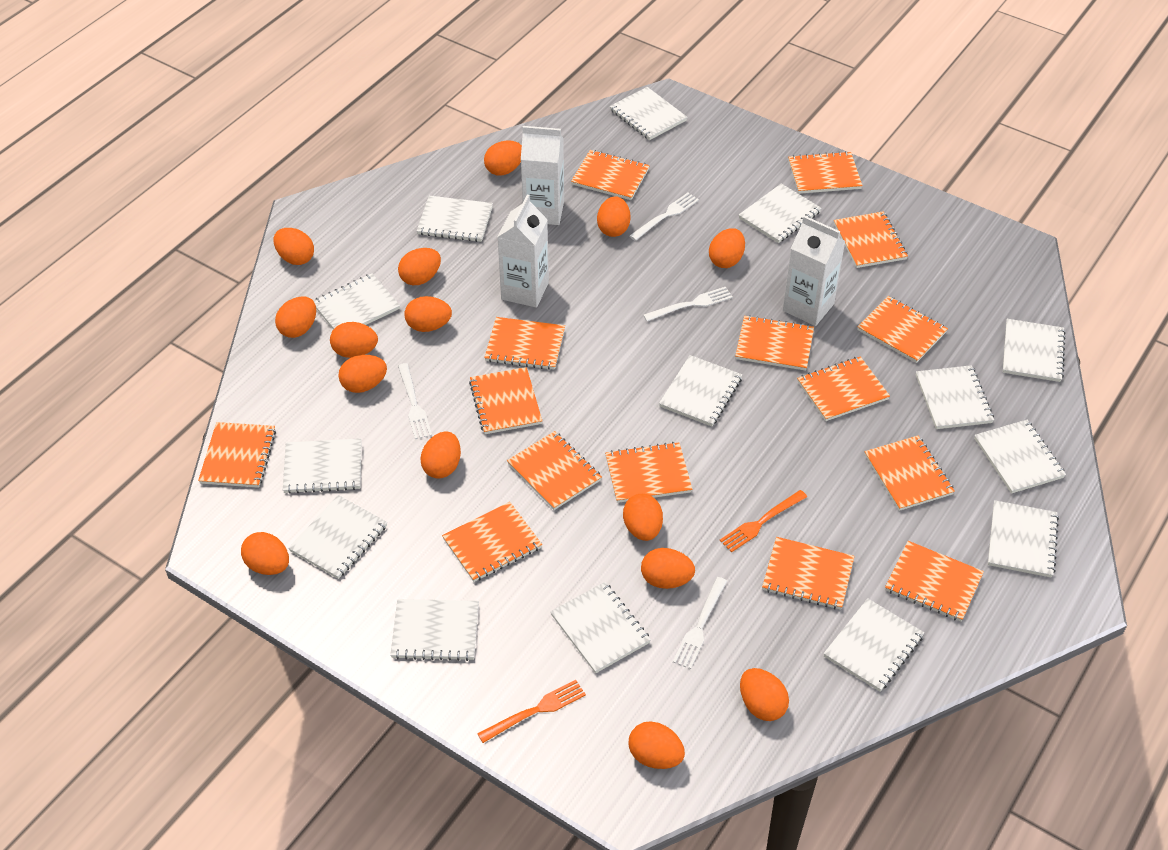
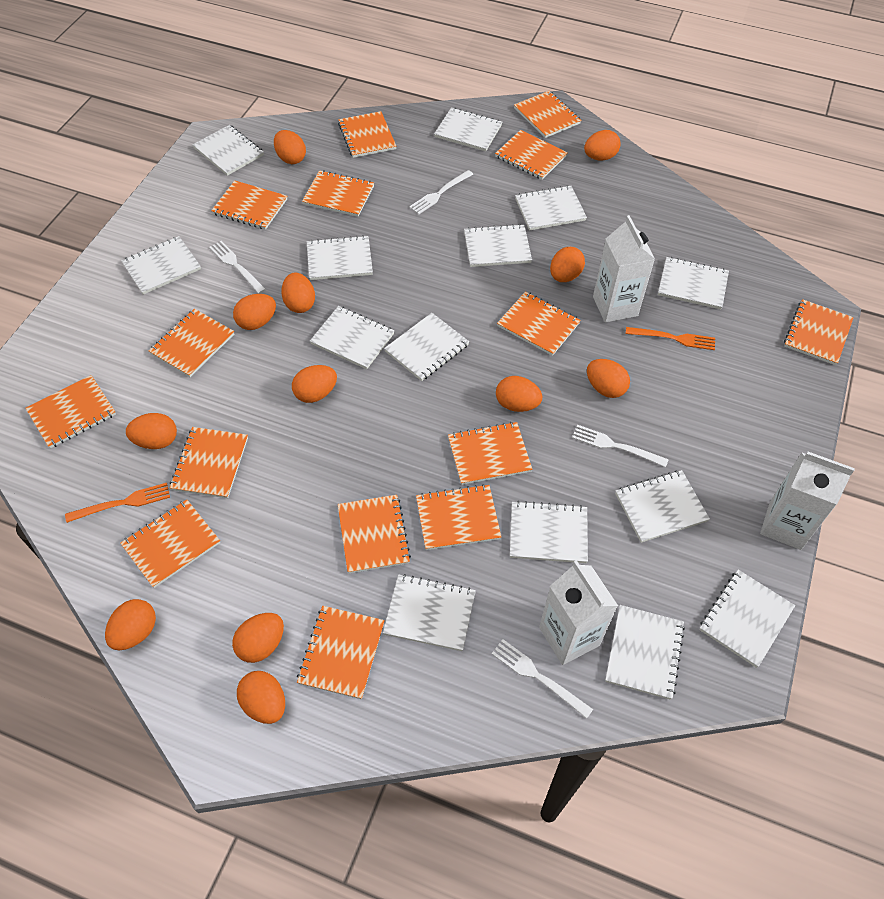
orange egg: [241,532,289,575] [273,228,314,265] [275,297,316,338] [330,322,378,358] [338,355,387,393] [398,248,441,285] [404,296,452,332] [420,431,461,479] [484,140,522,176] [597,196,631,237] [623,494,663,541] [628,721,685,769] [641,548,695,589] [709,228,745,268] [740,668,789,721] = 15 -> [105,599,156,650] [126,413,177,449] [232,613,284,663] [233,294,276,330] [237,671,285,724] [274,130,306,164] [281,273,315,313] [292,365,337,403] [496,376,542,412] [550,247,585,282] [584,130,621,160] [587,359,630,398] = 12

